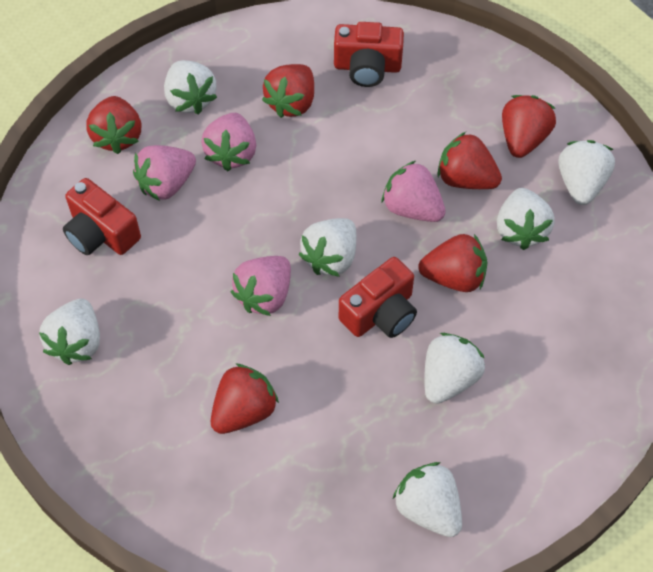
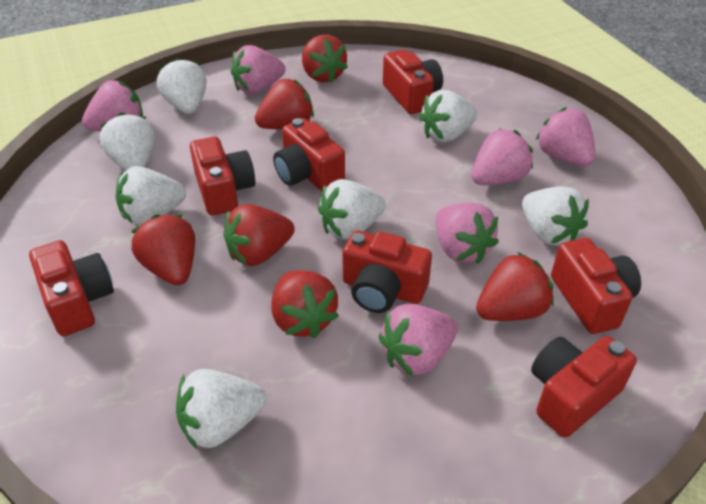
pink strawberry: [133,145,196,201] [201,113,256,171] [231,256,291,316] [382,161,446,222] = 4 -> [82,80,143,131] [231,45,285,94] [379,304,458,376] [436,203,499,264] [472,129,533,185] [535,107,596,166] = 6
red camera: [63,178,141,255] [334,22,404,87] [339,257,417,338] = 3 -> [29,240,114,336] [190,137,255,215] [273,118,345,191] [342,230,432,313] [383,49,443,114] [531,336,637,438] [551,238,641,334] = 7

